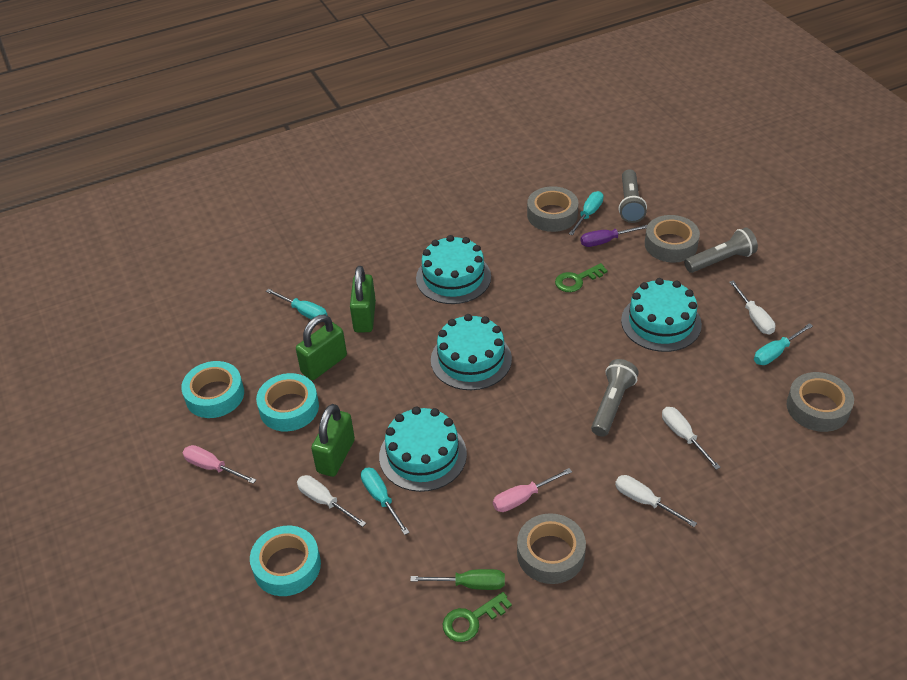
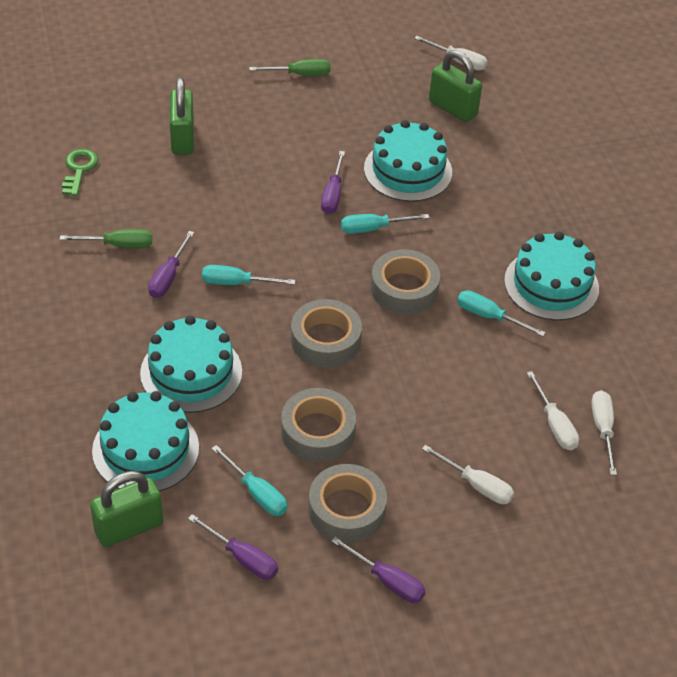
green key: [443,592,512,642] [555,263,608,292] = 2 -> [62,149,99,196] = 1
green screwdriver: [410,569,505,590] = 1 -> [60,229,152,248] [249,59,331,76] = 2
grey flashlight: [591,359,639,437] [619,169,647,223] [684,228,758,273] = 3 -> none = 0
pink screwdriver: [183,445,256,484] [493,468,572,512] = 2 -> none = 0
purple screwdriver: [581,225,647,247] = 1 -> [148,231,194,298] [188,514,278,580] [321,151,345,214] [331,537,426,603] = 4
turquoise tape: [181,361,244,418] [250,526,321,596] [256,373,319,431] = 3 -> none = 0

